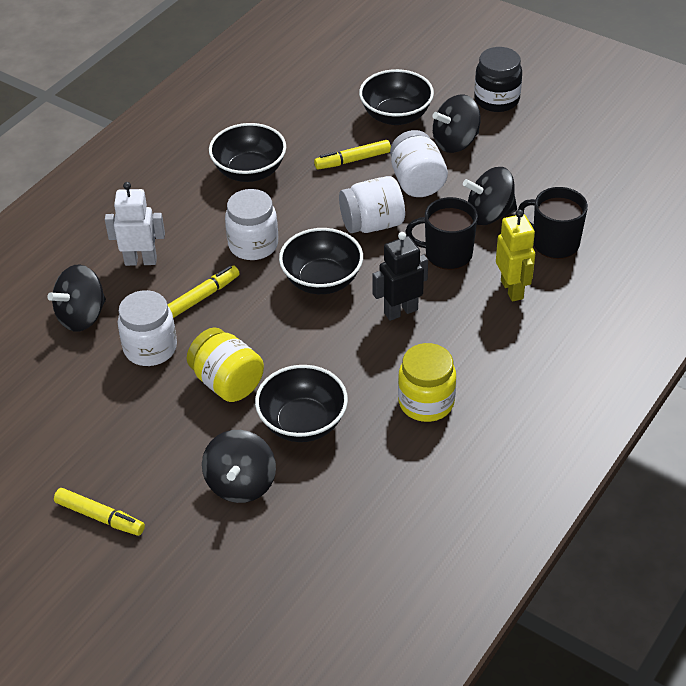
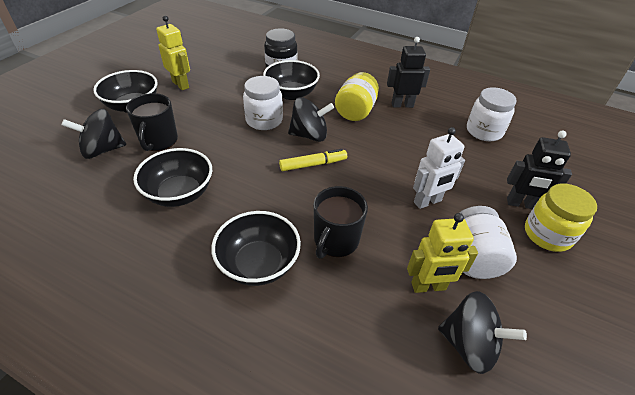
black robot: [372,232,428,321] = 1 -> [387,37,430,108] [507,131,572,209] = 2
black spinning top: [47,265,106,332] [202,430,276,503] [433,95,481,153] [463,167,517,225] = 4 -> [62,109,126,159] [288,97,334,142] [438,291,527,374] = 3
white jar: [118,290,177,366] [225,189,278,260] [339,176,405,233] [390,130,448,197] = 4 -> [243,76,283,130] [459,206,517,279] [467,87,517,141] = 3
yellow marker: [54,488,145,536] [168,266,240,318] [314,140,391,169] = 3 -> [279,149,347,171] = 1
yellow robot: [496,209,535,302] = 1 -> [156,16,190,90] [407,213,478,293] = 2

